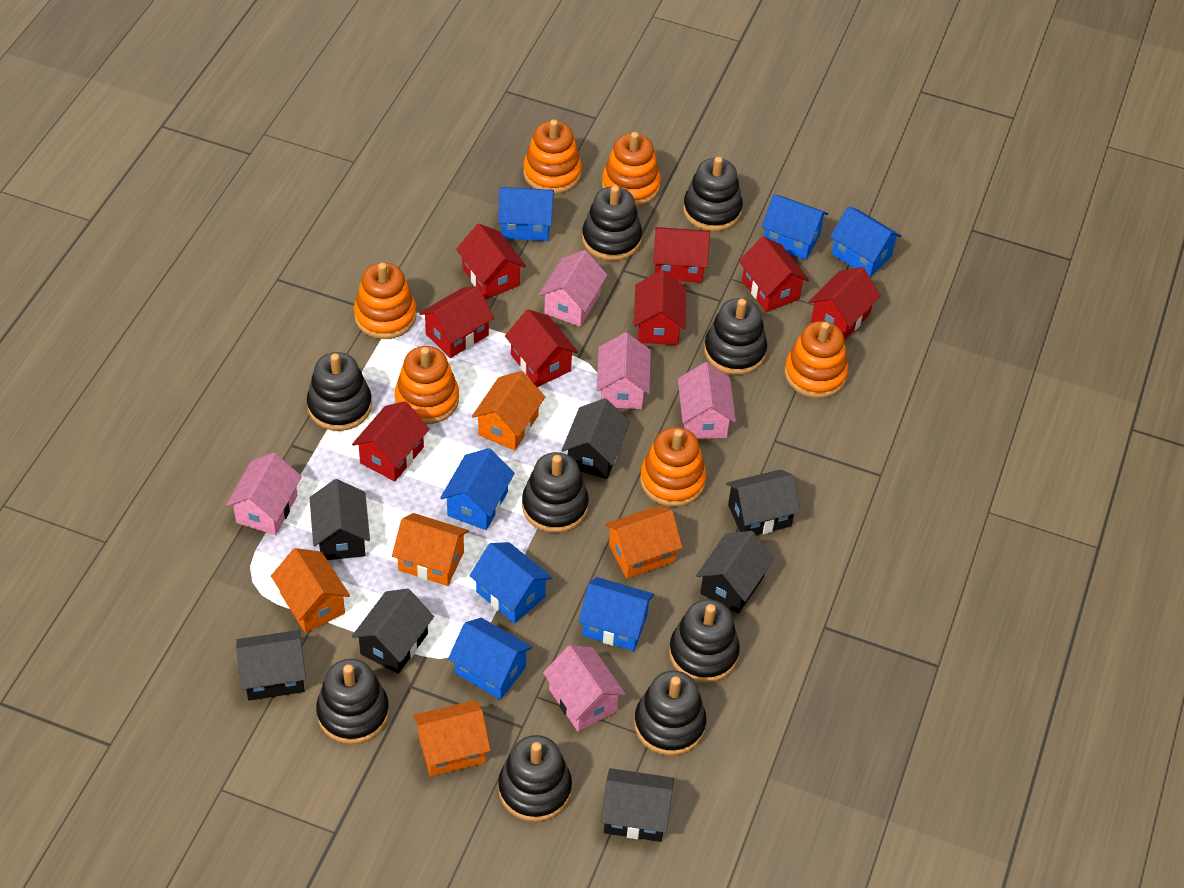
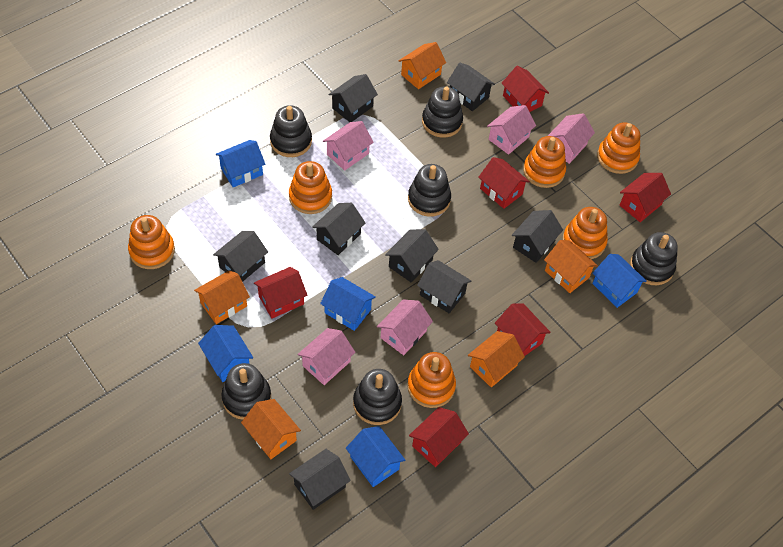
black house: [236,630,306,701] [310,479,370,560] [352,589,434,674] [562,398,630,479] [601,768,674,842] [696,531,774,614] [726,470,800,535] = 7 -> [213,231,268,282] [289,449,351,510] [312,203,365,255] [328,74,378,122] [385,229,439,283] [417,260,471,313] [447,63,495,111] [512,210,563,263] = 8
black stacking toy: [307,352,372,431] [316,659,389,744] [498,735,572,822] [522,452,589,533] [582,186,642,261] [634,671,706,756] [669,599,740,683] [683,157,743,231] [704,298,767,375] = 9 -> [221,363,271,420] [270,105,312,157] [353,369,402,425] [408,164,451,217] [422,86,463,138] [630,232,678,285] = 6
blue house: [440,448,515,530] [448,618,532,700] [469,542,553,623] [498,187,554,241] [578,577,654,651] [761,194,828,260] [830,206,901,277] = 7 -> [198,325,253,382] [216,140,265,187] [320,277,376,331] [346,426,405,487] [592,254,647,308] = 5
red house: [352,401,429,481] [419,286,494,358] [456,224,526,300] [505,309,578,387] [634,270,686,345] [653,227,710,283] [739,236,809,312] [809,267,881,341] = 8 -> [254,267,307,319] [409,407,469,467] [478,157,530,209] [495,303,551,356] [501,66,549,112] [620,173,671,222] = 6

